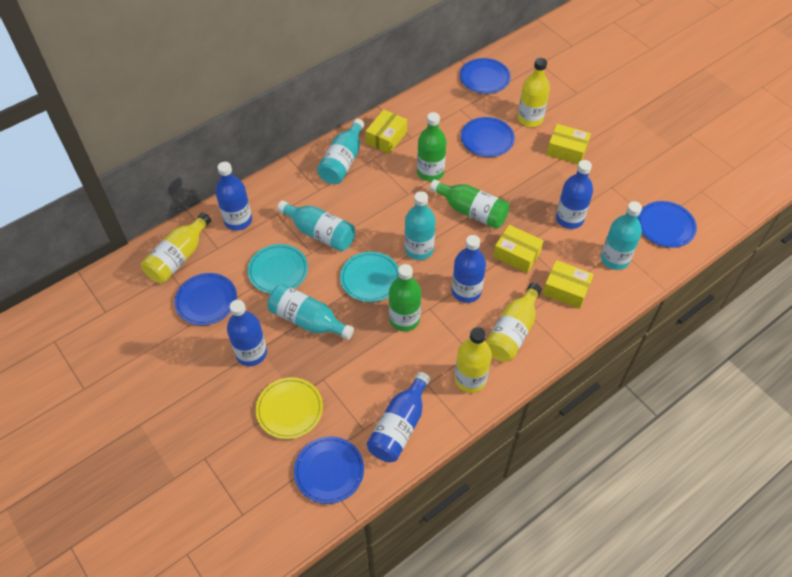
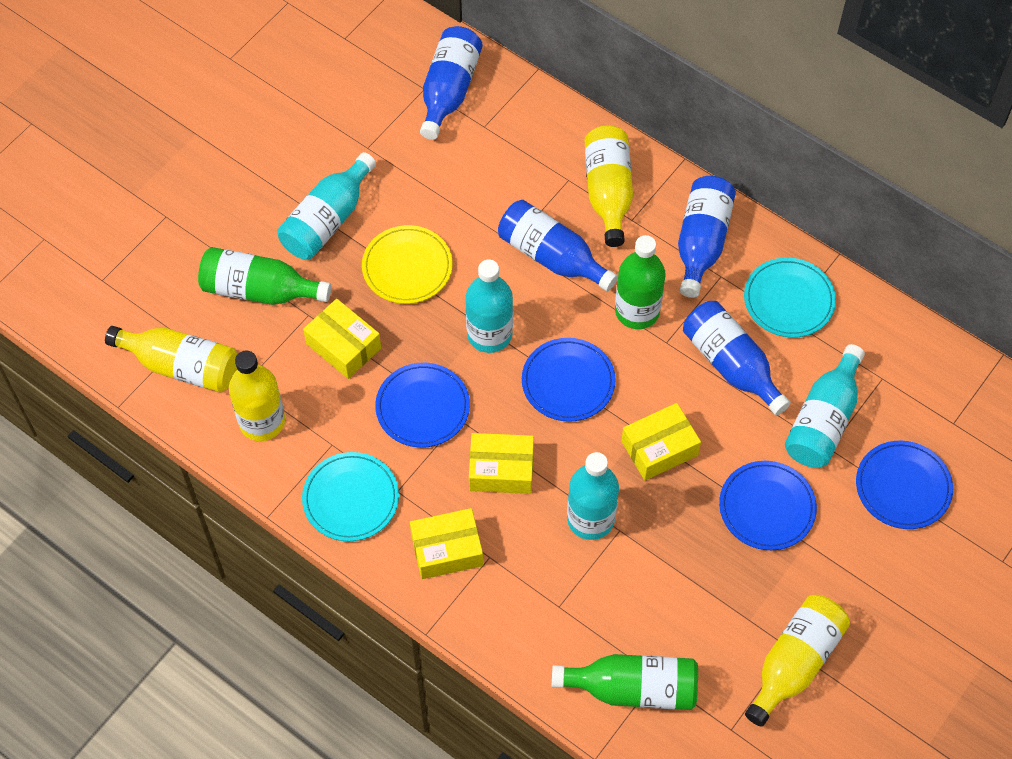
blue bottle: [215,162,252,231] [227,300,267,366] [367,372,430,462] [452,235,486,303] [556,160,593,229] = 5 -> [420,26,483,140] [498,200,618,292] [678,176,736,298] [683,301,791,416] = 4
blue plate: [175,273,237,325] [294,436,364,504] [460,58,511,94] [461,117,515,157] [638,201,697,248] = 5 -> [375,363,470,448] [522,338,616,422] [719,461,817,550] [856,441,953,529] = 4
turquoise bottle: [268,284,354,340] [277,201,355,251] [317,119,364,184] [404,191,436,260] [601,201,642,270] = 5 -> [277,152,376,259] [466,260,513,353] [567,452,619,540] [785,344,865,468] = 4

